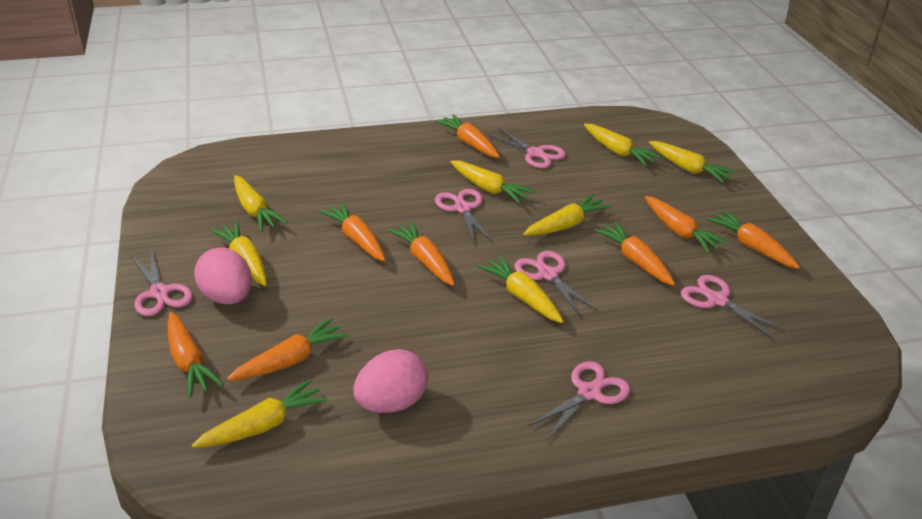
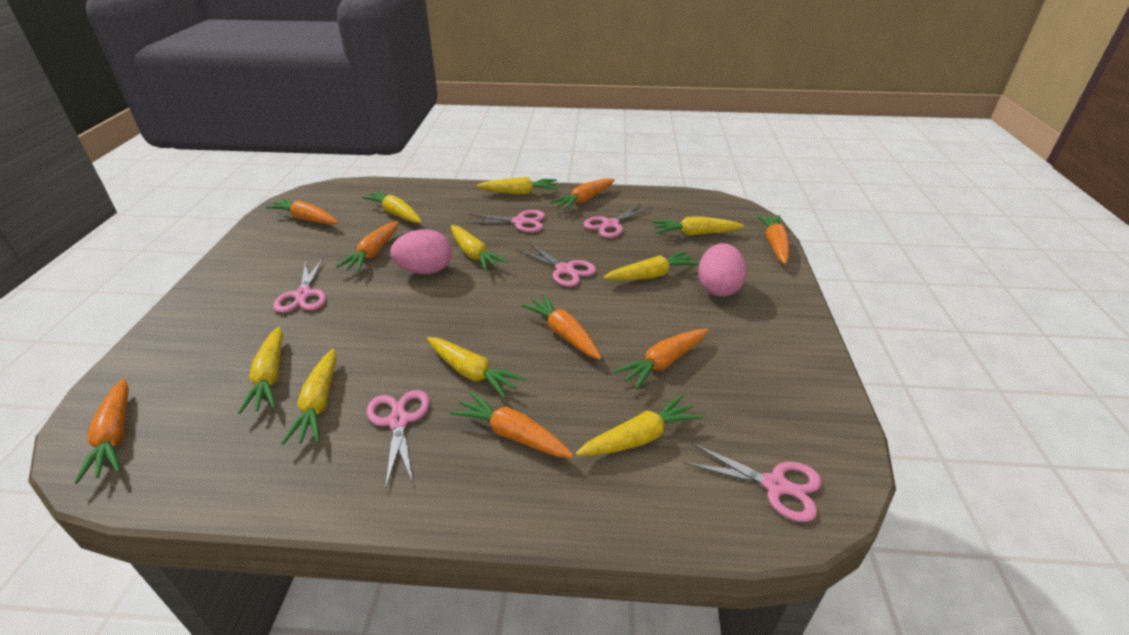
yellow carrot: [192,379,328,448] [210,221,267,286] [234,175,287,231] [450,160,535,204] [477,255,563,323] [523,194,612,236] [584,124,661,166] [649,141,736,183] = 8 -> [238,327,283,414] [281,349,337,445] [362,190,422,223] [427,337,526,399] [451,225,508,272] [476,177,558,194] [576,394,703,456] [604,251,699,280] [652,216,744,236] = 9

